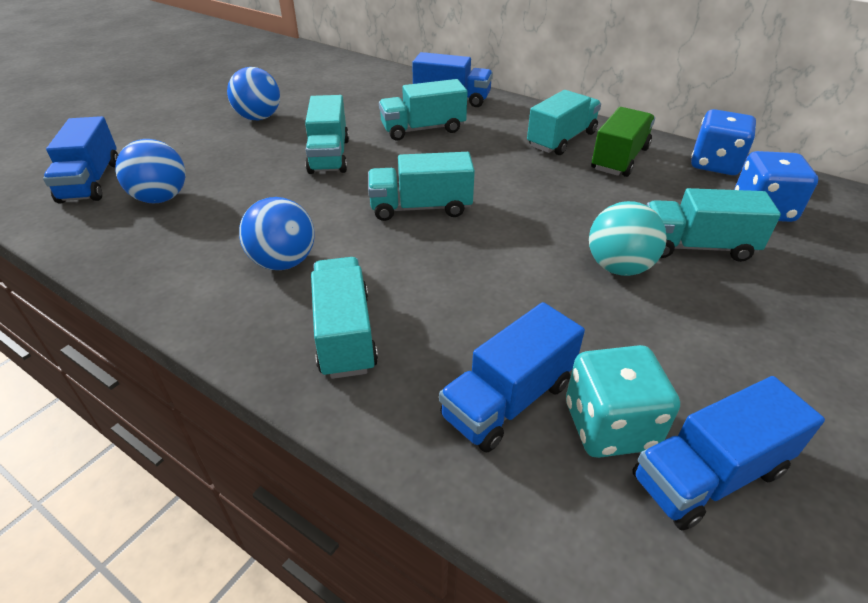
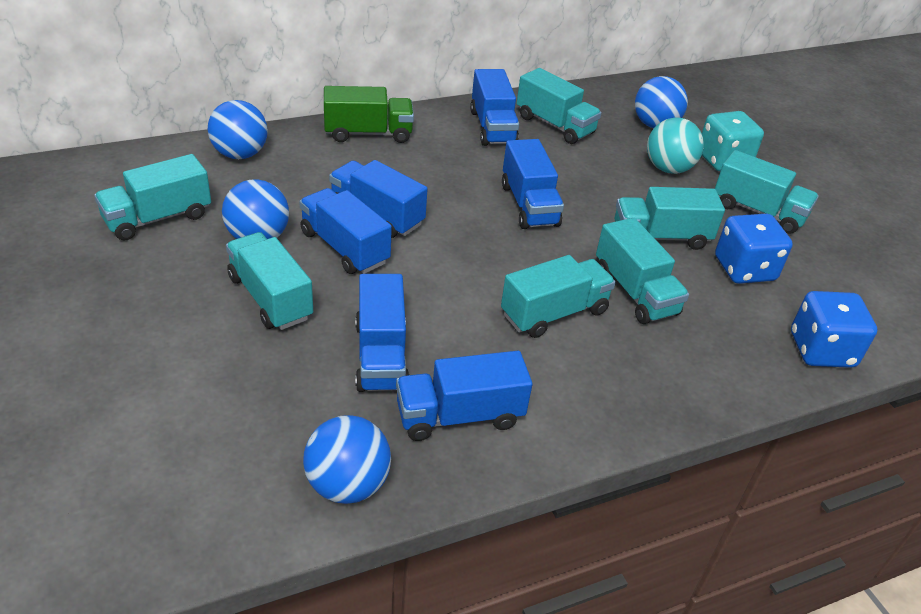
blue ball: [116,139,185,203] [227,67,280,120] [239,197,315,270] = 3 -> [208,100,268,159] [222,179,289,239] [303,415,391,504] [635,76,688,128] = 4
blue truck: [43,116,118,203] [412,52,493,107] [439,302,585,453] [632,376,825,530] = 4 -> [299,188,392,274] [329,160,428,238] [355,274,409,392] [396,351,533,441] [470,69,519,146] [502,139,564,229] = 6
turquoise truck: [305,95,349,174] [311,257,378,379] [368,152,475,221] [379,79,468,141] [527,90,601,155] [647,188,781,262] = 6 -> [94,154,211,241] [226,232,313,330] [501,255,616,338] [517,68,601,144] [596,218,689,324] [615,187,725,250] [715,150,819,234] = 7

